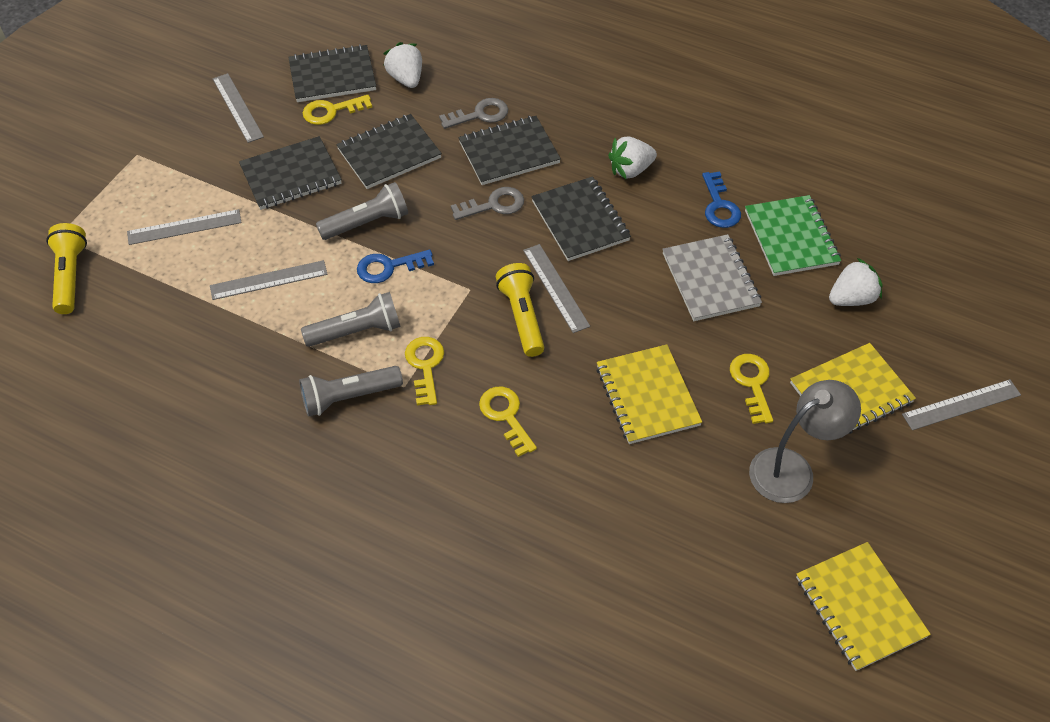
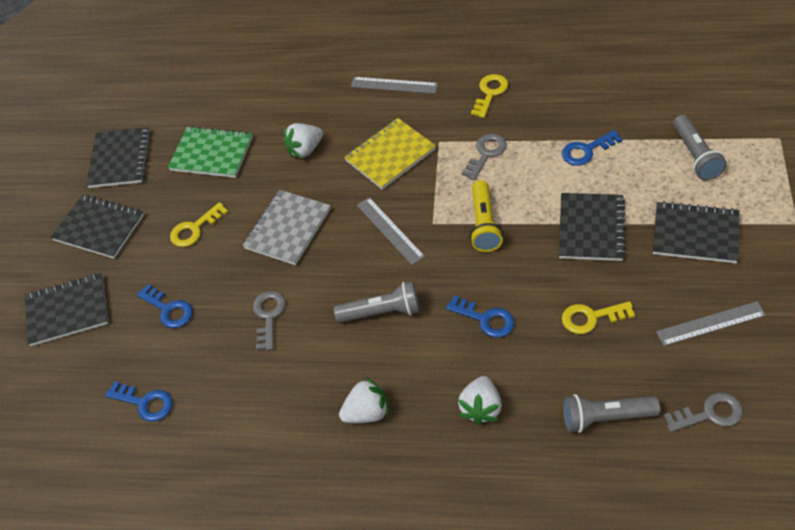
blue key: [357,250,434,283] [702,171,741,228] = 2 -> [105,381,173,422] [137,284,193,328] [446,295,514,338] [562,130,623,166] = 4
grey key: [439,98,508,129] [451,187,524,220] = 2 -> [253,291,286,350] [461,133,507,180] [664,393,743,432] = 3
grey lamp: [749,380,861,503] = 1 -> none = 0
grey ruler: [127,209,242,245] [210,260,328,300] [213,73,264,143] [523,244,590,333] [902,379,1021,430] = 5 -> [351,77,438,94] [357,197,425,265] [656,301,766,346] = 3
yellow flashlight: [46,223,87,314] [496,263,544,357] = 2 -> [470,180,503,252] = 1
yellow key: [303,95,372,125] [405,337,444,405] [479,387,537,457] [730,354,773,424] = 4 -> [170,202,228,247] [471,74,508,118] [562,301,635,334] = 3
yellow notebook: [596,344,702,444] [790,343,916,434] [796,542,931,671] = 3 -> [344,118,436,190] = 1

